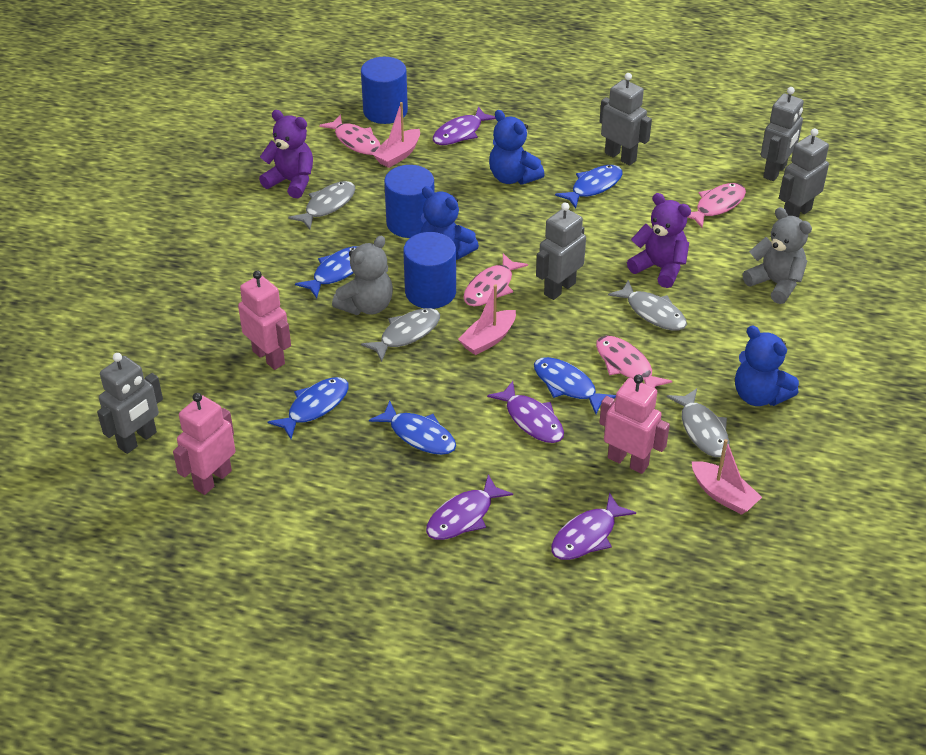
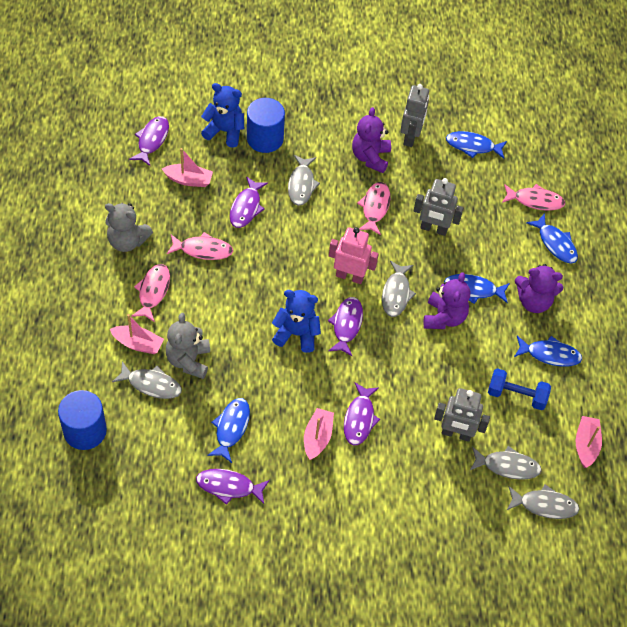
blue cylinder: [361,57,408,124] [384,165,435,238] [403,232,456,309] = 3 -> [58,390,107,450] [247,98,285,153] = 2
blue dumbbell: none = 0 -> [488,368,551,410] = 1
blue teddy bear: [420,186,479,260] [489,110,545,185] [735,325,799,406] = 3 -> [201,83,244,148] [272,290,321,353] = 2
grey fish: [288,181,355,230] [361,308,440,362] [608,280,687,331] [667,388,730,457] = 4 -> [112,361,182,399] [288,155,320,206] [382,261,416,317] [470,446,542,480] [507,484,580,519] = 5
grey robot: [97,353,163,454] [536,202,586,300] [600,73,652,166] [761,87,804,181] [779,128,829,218] = 5 -> [400,84,429,147] [414,178,463,236] [434,388,490,442] = 3
pink boat: [373,102,420,168] [458,284,516,355] [692,439,762,515] = 3 -> [110,314,164,354] [162,148,213,187] [304,408,334,460] [576,416,602,468] = 4
pink robot: [173,393,236,495] [238,271,291,370] [599,374,670,474] = 3 -> [329,227,379,284] = 1
purple fish: [426,475,513,540] [433,106,496,145] [487,381,564,443] [551,492,636,560] = 4 -> [129,116,169,166] [196,469,270,505] [230,176,268,228] [328,297,363,356] [344,382,380,445] = 5
purple teddy bear: [259,110,313,198] [627,193,691,288] = 2 -> [352,107,391,173] [423,272,470,329] [515,264,563,313] = 3

